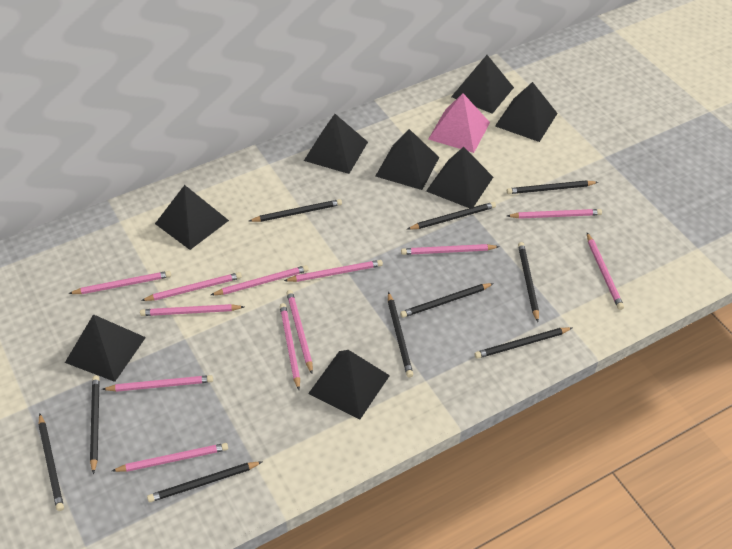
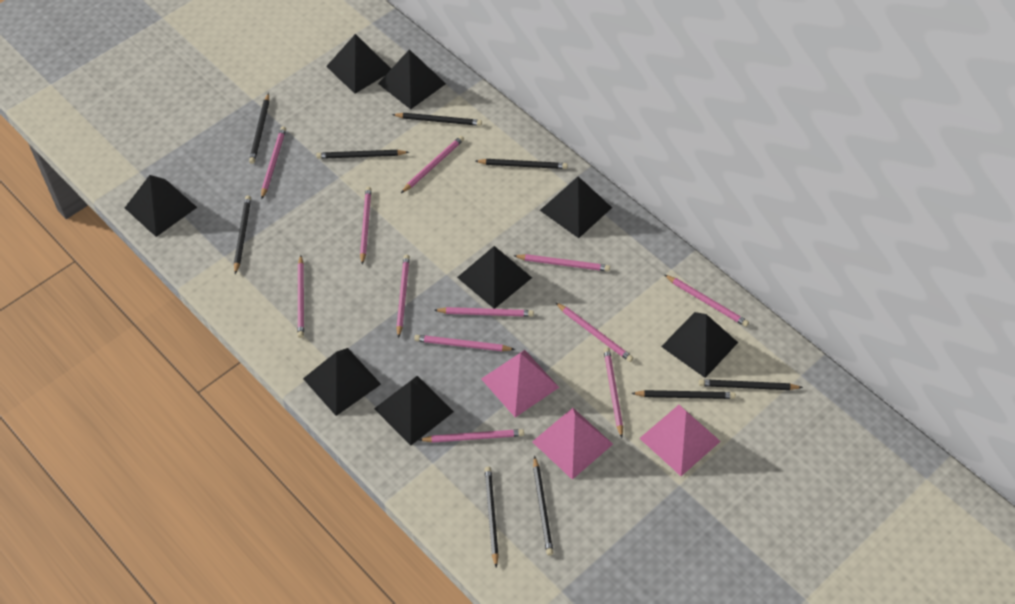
black pencil: [38,413,64,511] [90,375,100,474] [147,462,262,502] [249,199,342,222] [388,292,413,377] [400,283,494,318] [408,202,496,230] [474,327,572,359] [507,180,598,194] [518,242,539,322] = 10 -> [234,196,251,274] [249,93,269,164] [316,150,409,159] [392,113,482,126] [475,159,568,169] [484,467,499,568] [533,456,554,556] [631,390,736,399] [699,379,803,390] = 9
pink pyramid: [428,93,490,153] = 1 -> [481,350,559,417] [532,408,613,480] [639,405,721,476] = 3

